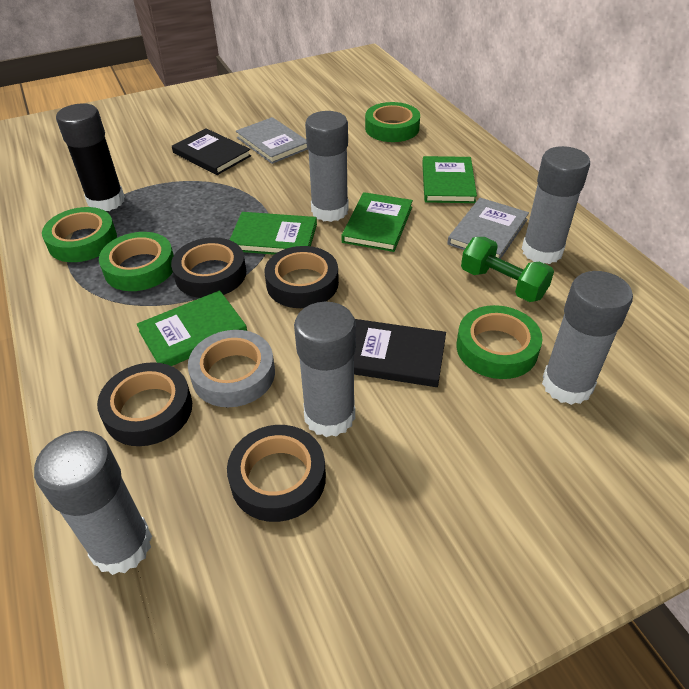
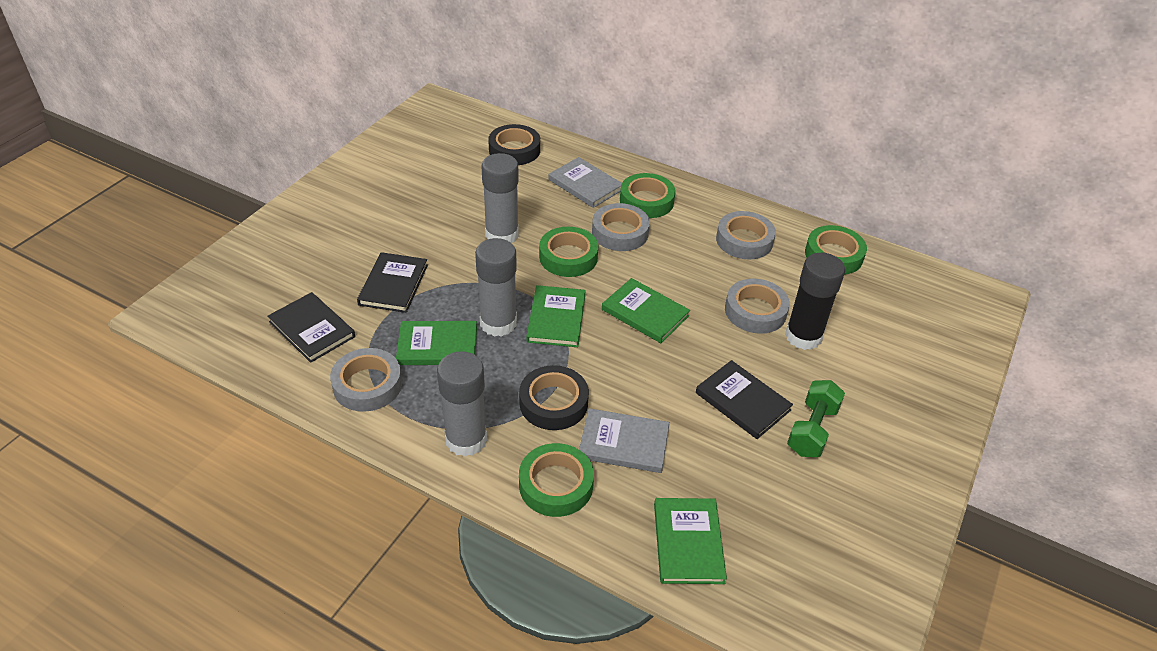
black book: [172,128,251,175] [354,319,446,387] = 2 -> [267,292,355,363] [357,252,428,313] [696,360,793,439] = 3
black tape: [97,362,192,446] [171,237,246,298] [227,425,326,522] [265,246,339,308] = 4 -> [488,124,540,165] [519,365,589,430] = 2
grey glue stick: [34,431,152,575] [294,302,356,437] [305,111,349,222] [522,146,590,264] [542,271,633,405] = 5 -> [437,351,487,457] [475,238,517,337] [481,153,519,243] = 3
grey tape: [188,330,275,407] = 1 -> [330,348,402,412] [592,203,650,251] [716,211,776,259] [725,279,790,334] = 4

